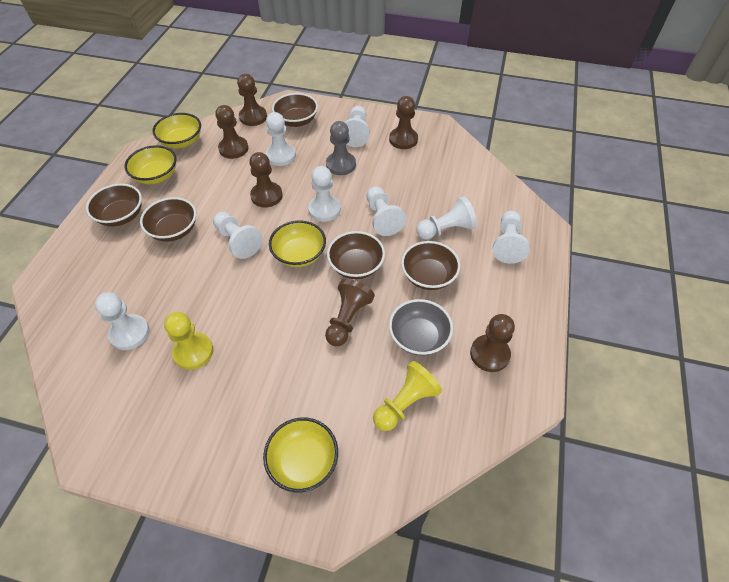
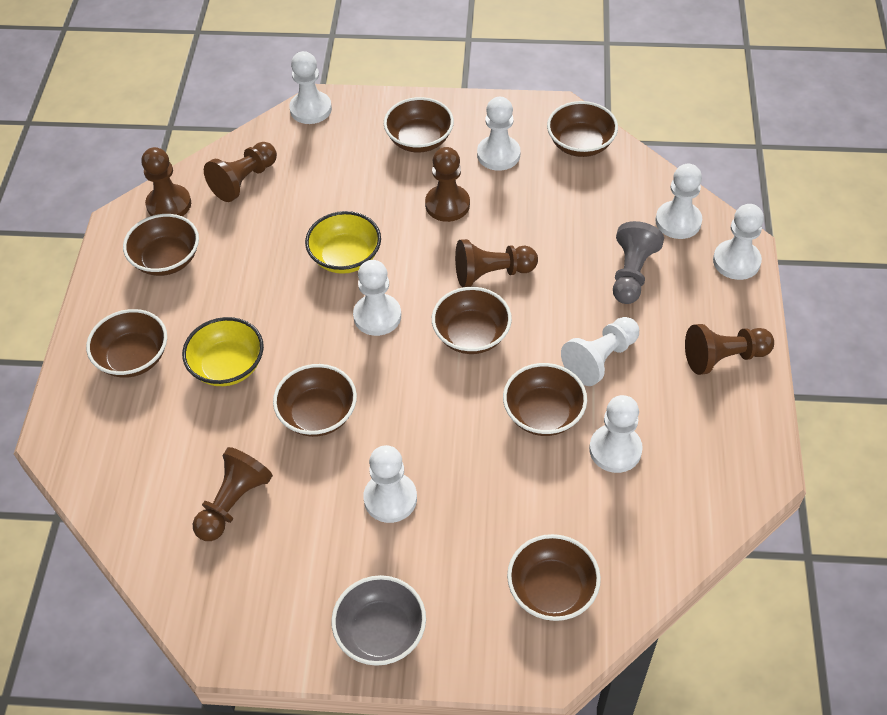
brown bowl: [86,184,142,226] [140,197,196,242] [272,93,318,127] [327,231,385,279] [401,241,460,290] = 5 -> [86,309,167,377] [123,214,199,276] [273,364,357,437] [384,97,454,152] [432,287,512,354] [503,363,587,436] [507,534,601,621] [547,101,618,157] = 8
yellow bowl: [124,145,177,184] [152,113,201,148] [263,417,338,492] [269,220,326,267] = 4 -> [182,317,264,386] [305,211,381,274] = 2
yellow pawn: [164,312,213,370] [373,361,442,431] = 2 -> none = 0

